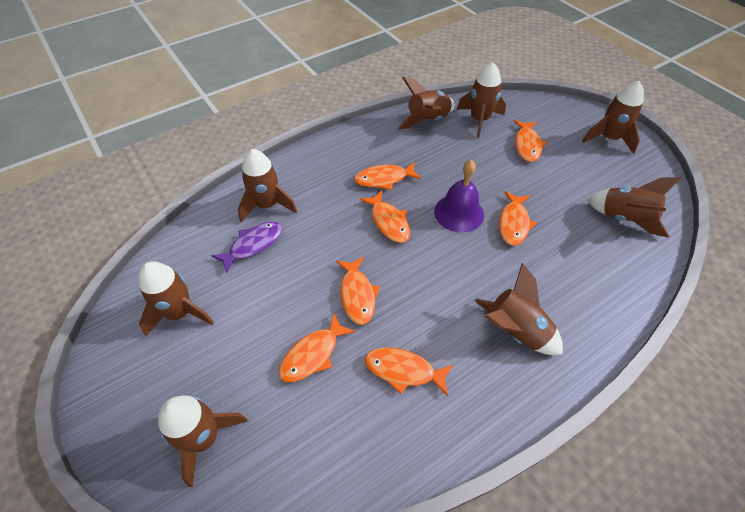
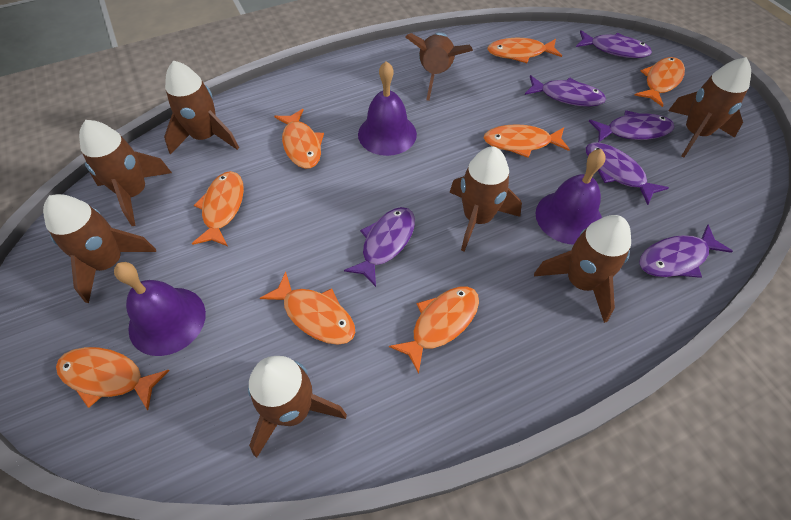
orange fish: [279,314,356,382] [336,257,380,325] [354,162,422,190] [360,191,410,243] [365,348,453,396] [499,191,536,246] [514,120,547,162] = 7 -> [56,347,170,410] [192,171,244,246] [260,272,356,345] [274,109,324,169] [389,287,479,374] [484,124,570,158] [487,38,562,63] [635,57,685,107] = 8
purple bell: [434,160,484,233] = 1 -> [114,262,206,356] [358,61,417,156] [535,149,606,244] = 3
purple fish: [211,222,282,274] = 1 -> [344,207,415,287] [525,75,606,107] [576,30,652,58] [586,142,669,205] [589,110,675,143] [639,225,733,278] = 6

